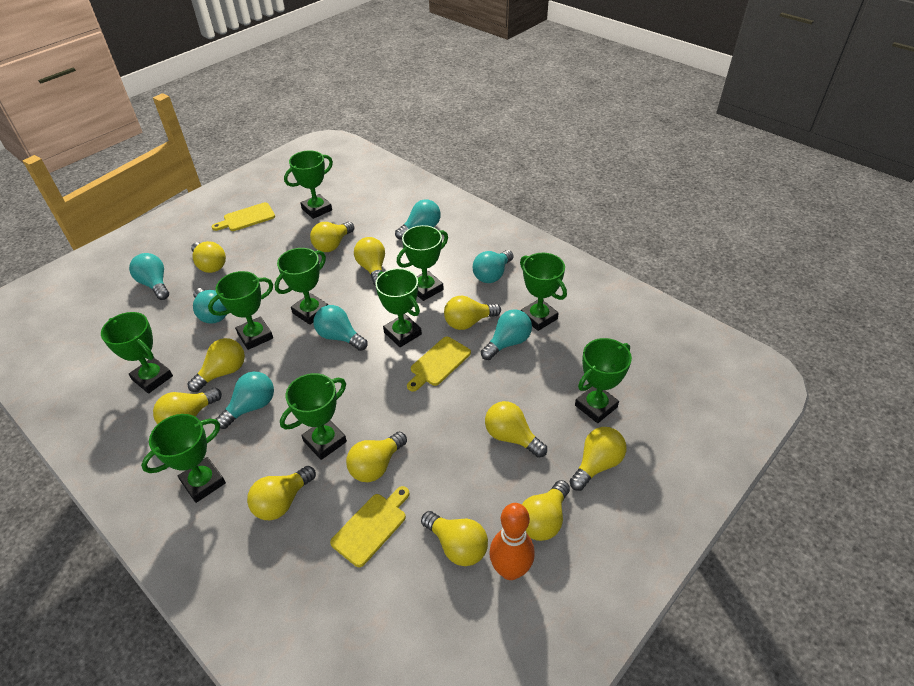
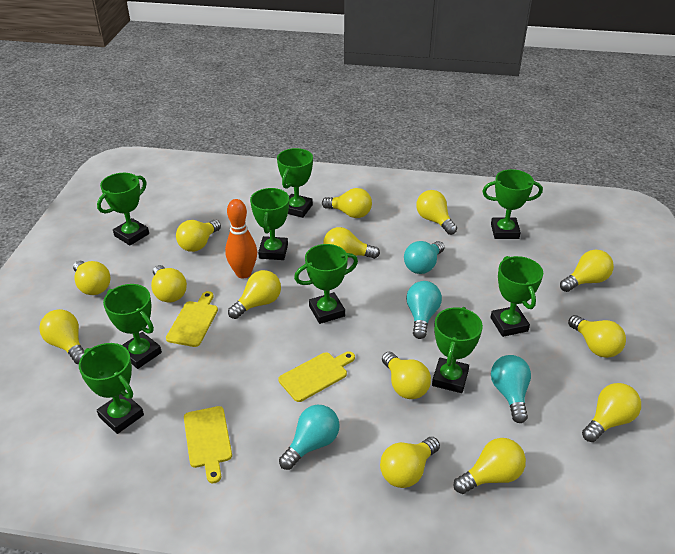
green trophy: [101,312,173,393] [141,414,226,503] [208,271,273,350] [274,248,328,325] [280,373,347,460] [284,150,333,219] [375,268,422,347] [397,225,448,301] [520,253,567,331] [575,338,632,423] = 10 -> [79,343,144,434] [97,173,149,245] [103,284,162,369] [250,188,289,260] [277,148,313,218] [294,244,358,324] [432,307,483,393] [482,169,543,239] [490,256,543,337] = 9
turquoise light bulb: [129,253,169,300] [193,288,227,324] [216,371,274,429] [313,305,368,351] [395,200,441,240] [473,250,513,283] [481,309,532,360] = 7 -> [279,405,340,470] [404,241,445,274] [406,281,442,339] [491,355,531,423] = 4
yellow light bulb: [153,388,222,424] [187,338,245,392] [191,241,226,273] [247,466,316,520] [310,222,354,252] [346,432,407,482] [354,237,385,286] [421,511,488,566] [444,295,501,330] [485,401,547,458] [522,480,570,541] [569,427,626,491] = 12 -> [39,309,84,364] [73,261,110,295] [151,265,187,303] [176,220,221,252] [228,270,281,319] [322,188,372,218] [323,227,380,259] [380,437,440,488] [382,352,431,399] [416,190,457,235] [454,438,526,494] [560,250,614,292] [568,315,626,358] [582,383,641,442] = 14

